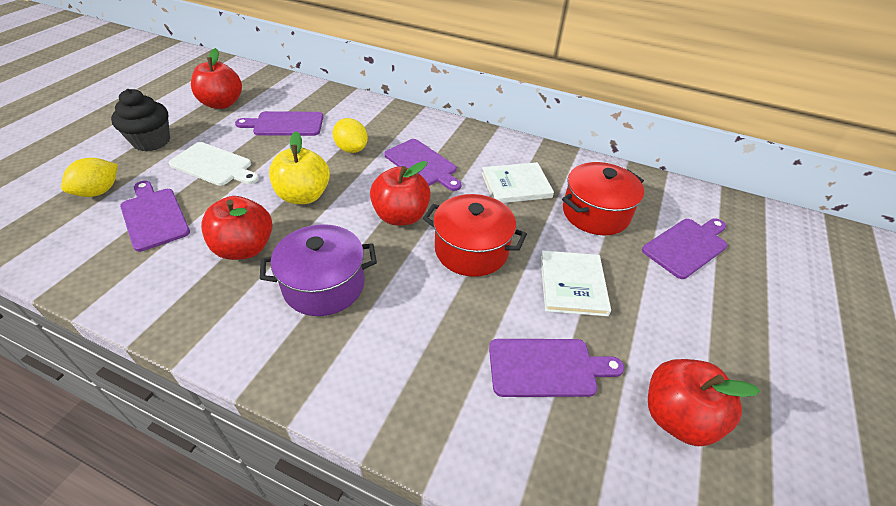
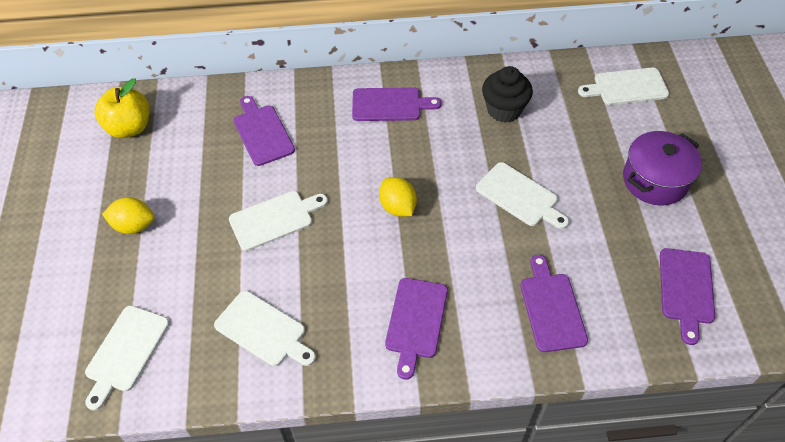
red apple: [191,48,242,109] [201,196,272,260] [370,161,431,226] [648,359,760,446] = 4 -> none = 0
red pot: [423,194,527,277] [562,162,644,235] = 2 -> none = 0
white book: [482,162,554,203] [540,250,611,316] = 2 -> none = 0
white cutting board: [169,142,259,186] = 1 -> [85,305,169,411] [214,291,316,366] [229,191,328,251] [476,162,569,229] [578,68,669,105] = 5

